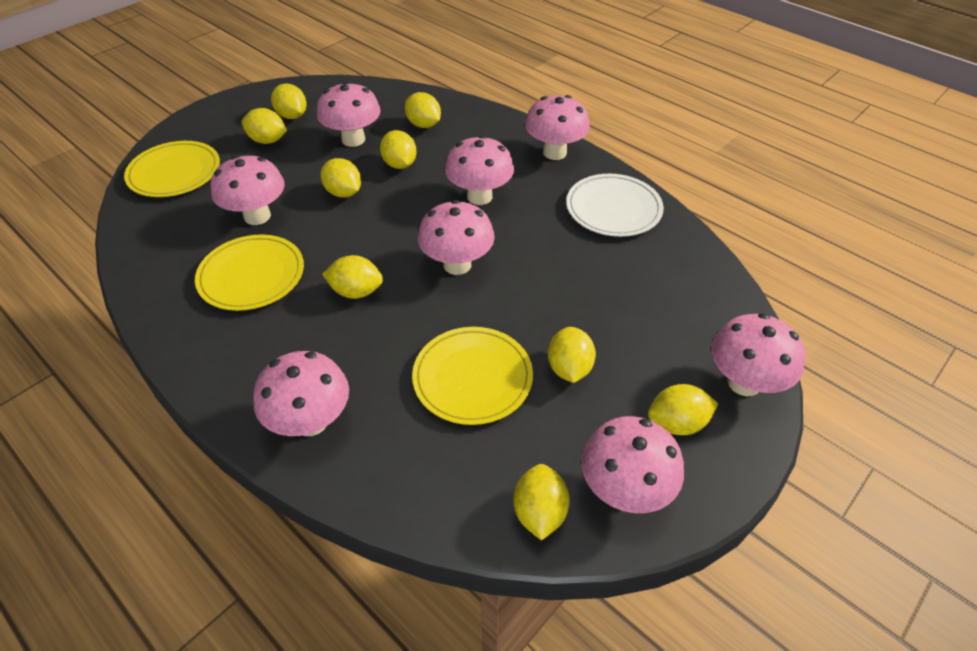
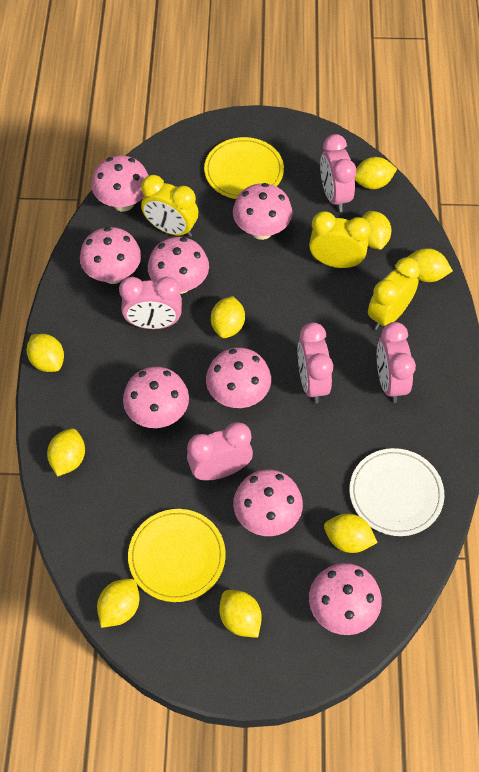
pink clock: none = 0 -> [119,277,182,329] [187,422,253,481] [297,322,333,403] [320,134,356,212] [377,322,416,403] = 5
yellow clock: none = 0 -> [141,175,198,237] [309,211,371,268] [368,257,420,330] = 3
yellow plate: [124,141,220,197] [195,235,304,311] [412,327,533,425] = 3 -> [128,509,226,602] [204,137,284,199] = 2

